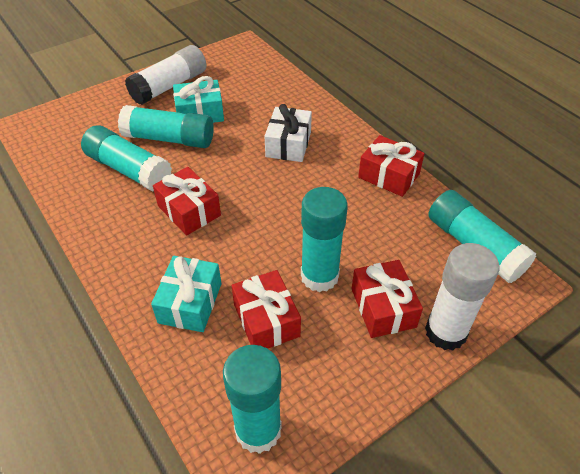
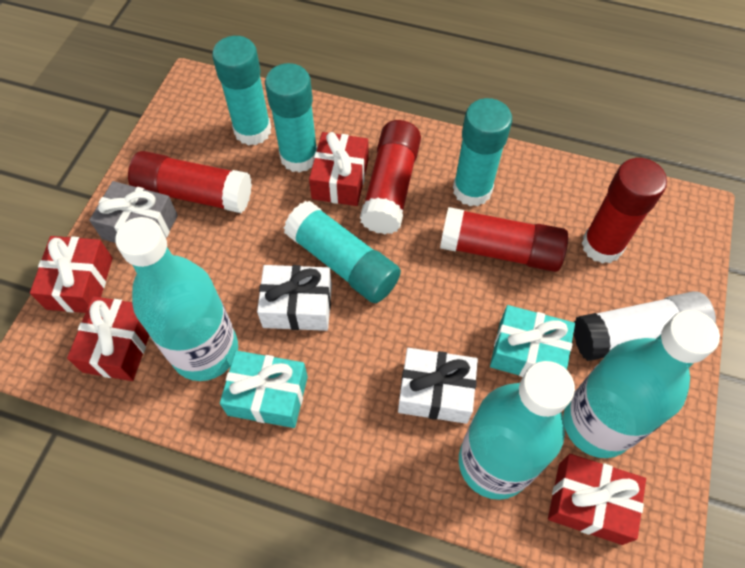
grey gift: none = 0 -> [89,181,178,243] = 1
red glue stick: none = 0 -> [128,151,252,213] [360,120,421,234] [440,207,568,272] [581,158,667,264] = 4
turquoise bottle: none = 0 -> [115,217,238,381] [459,361,575,500] [563,310,720,458] = 3
turquoise glue stick: [81,125,172,192] [118,105,214,148] [223,345,282,454] [301,187,348,292] [429,190,536,283] = 5 -> [212,36,271,146] [265,63,317,173] [284,201,401,303] [453,98,512,206] = 4
white gift: [265,104,312,162] = 1 -> [257,265,332,331] [398,348,478,424] = 2
white glue stick: [125,45,206,105] [425,243,499,351] = 2 -> [574,291,716,361] = 1

